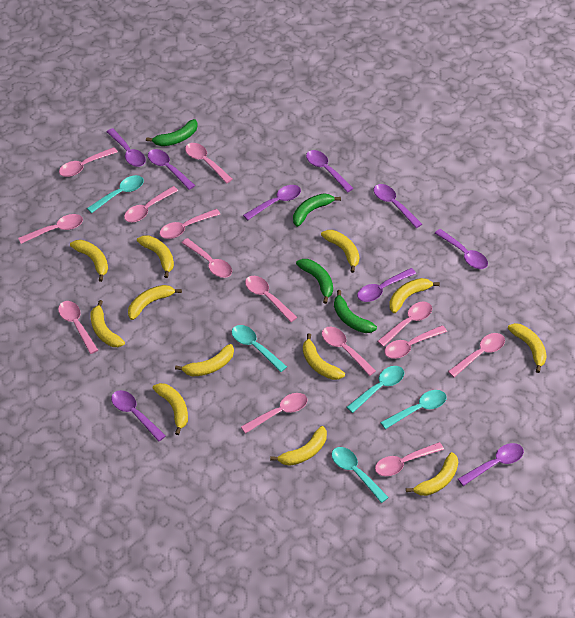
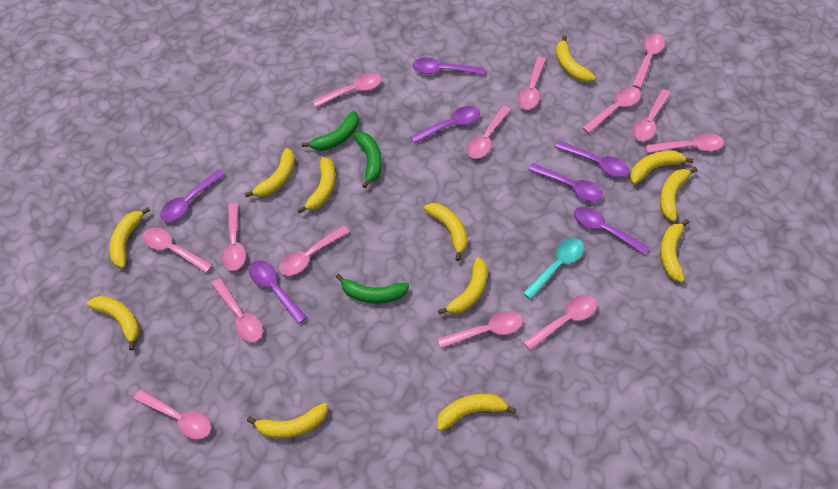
green banana: [146,119,198,146] [293,193,341,227] [296,259,333,304] [334,290,377,333] = 4 -> [302,111,359,151] [336,274,409,303] [354,132,382,188] = 3
purple spoon: [107,128,146,167] [111,390,166,442] [148,149,195,190] [243,185,301,220] [306,150,354,192] [357,268,416,302] [373,184,422,228] [435,229,488,269] [458,443,524,486] = 9 -> [160,169,226,222] [249,260,307,324] [410,106,480,144] [412,58,485,75] [528,163,603,202] [555,141,629,177] [574,207,649,255] = 7
turquoise spoon: [87,175,144,213] [232,325,287,372] [332,447,389,503] [346,366,404,413] [380,390,447,429] = 5 -> [523,238,584,300] = 1

